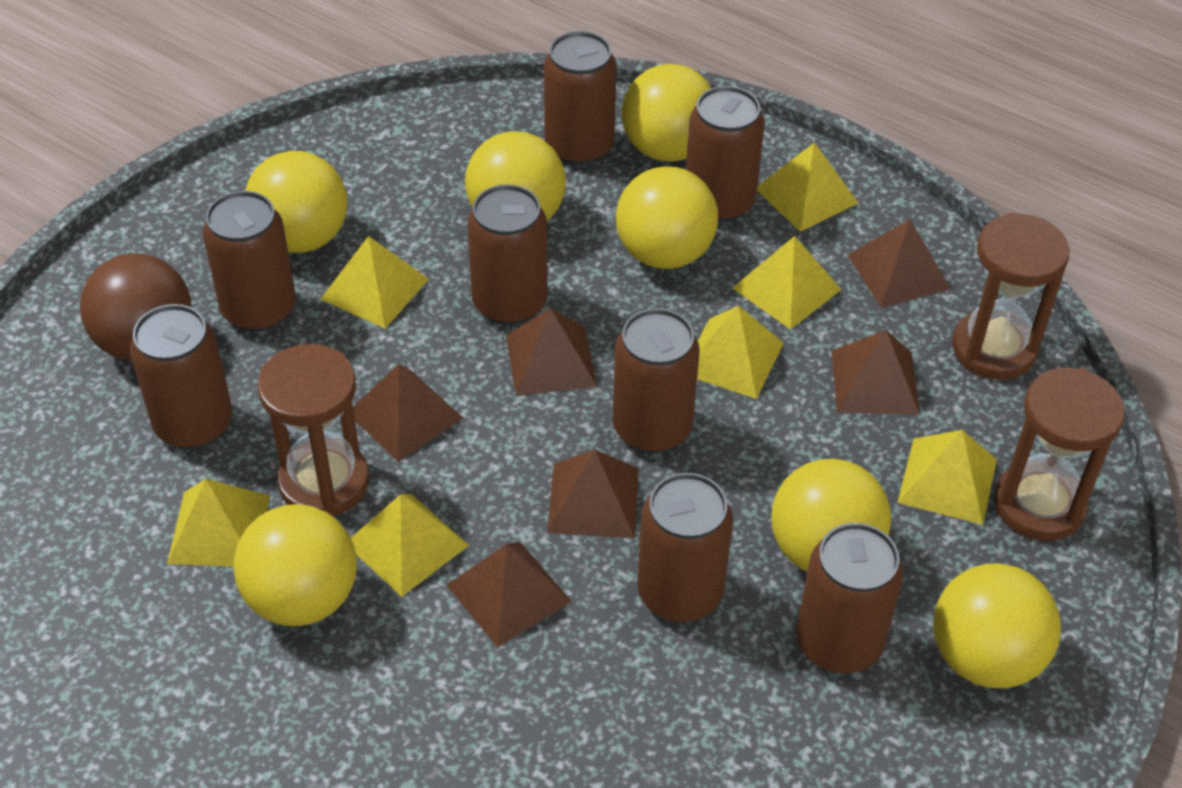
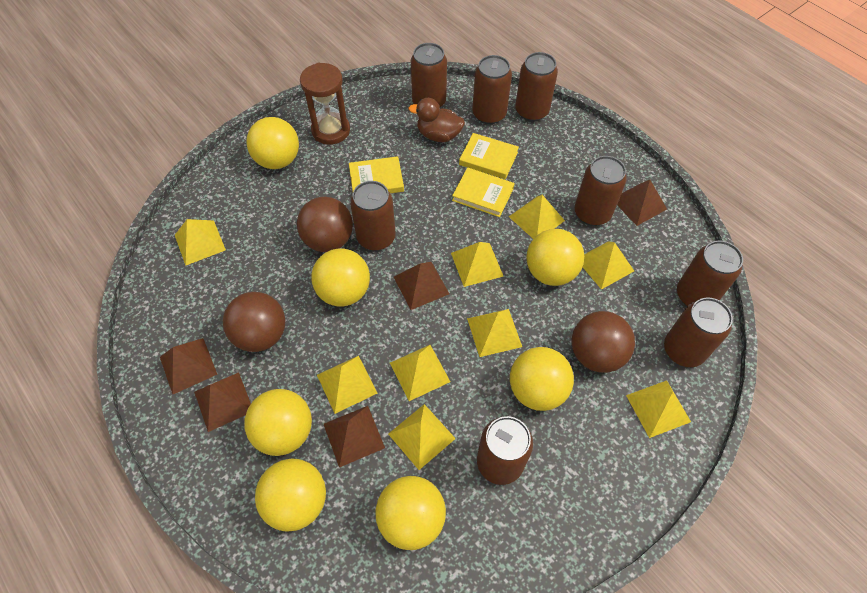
brown ball: [80,253,191,361] = 1 -> [223,292,285,352] [297,197,353,252] [571,311,635,373] = 3
brown duck: none = 0 -> [408,98,465,142] = 1
brown hourglass: [258,344,369,517] [952,213,1070,380] [994,368,1125,541] = 3 -> [300,63,350,145] = 1
brown pyramid: [353,364,463,462] [447,541,572,647] [506,308,597,396] [547,450,639,538] [831,330,920,415] [848,219,951,308] = 6 -> [160,338,218,394] [194,372,251,432] [324,406,385,467] [394,262,449,310] [617,180,667,226] = 5
yellow book: none = 0 -> [349,156,404,193] [452,167,515,217] [459,133,519,179] = 3
yellow pyramid: [167,479,270,567] [321,236,429,329] [351,494,469,597] [697,306,784,399] [733,236,842,330] [757,142,858,232] [897,430,997,525] = 7 -> [175,219,226,266] [317,356,377,414] [388,404,456,470] [390,345,450,401] [451,242,503,287] [467,309,522,357] [509,195,565,239] [583,241,634,290] [626,380,691,438] = 9

